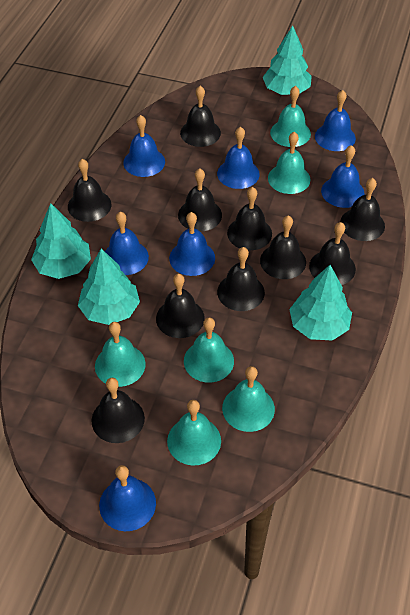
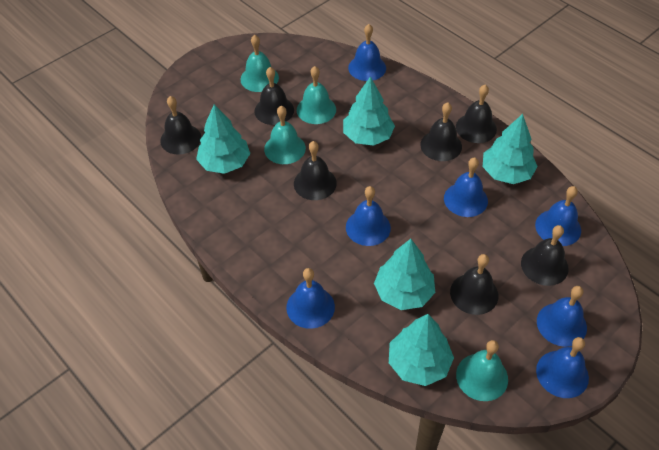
black bell: [68,159,111,222] [92,378,145,443] [156,274,205,338] [178,168,222,231] [180,86,221,147] [217,247,265,311] [227,187,272,250] [260,215,306,279] [309,222,356,285] [340,178,385,241] = 10 -> [160,96,201,154] [254,67,294,125] [294,141,337,200] [420,102,462,161] [450,254,498,315] [456,85,497,143] [521,225,569,286] = 7
turquoise bell: [95,322,146,387] [167,400,221,466] [184,318,234,383] [222,366,275,432] [268,132,310,194] [270,86,311,147] = 6 -> [240,35,279,92] [264,106,306,164] [297,66,336,124] [456,340,508,401] = 4
turquoise tree: [31,203,91,279] [78,248,140,325] [263,25,312,95] [289,265,352,341] = 4 -> [196,104,250,174] [343,76,395,146] [374,239,435,310] [389,314,454,386] [483,114,538,184] = 5

